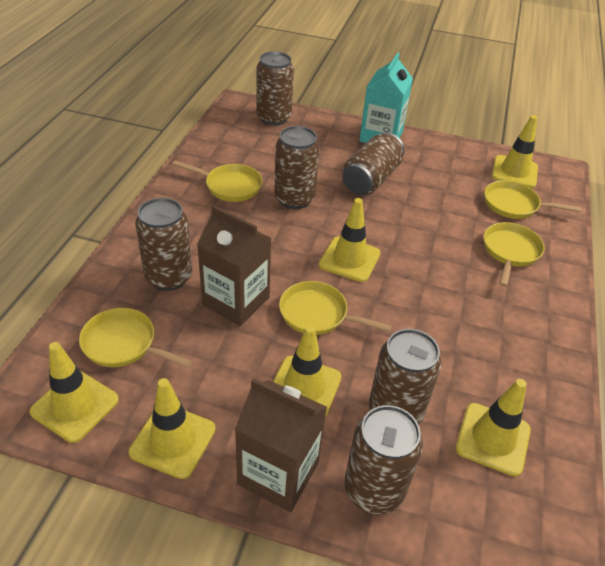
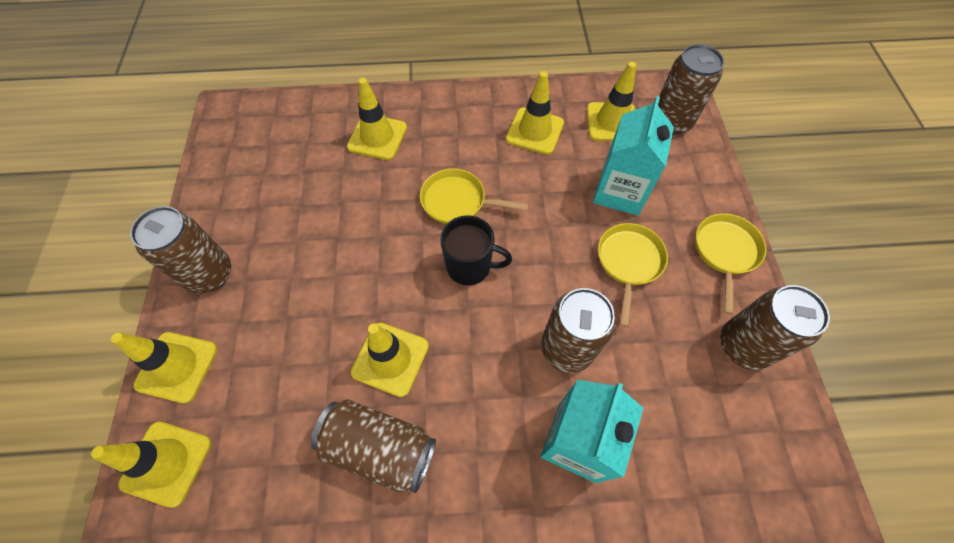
black mug: none = 0 -> [440,215,512,285] = 1
brown can: [135,198,192,291] [256,51,294,126] [274,126,320,209] [342,132,405,195] [344,405,423,515] [369,329,441,425] = 6 -> [130,206,231,294] [311,399,436,493] [541,288,616,373] [658,44,724,135] [720,285,830,370] = 5
brown carton: [197,205,271,326] [235,378,327,512] = 2 -> none = 0
turquoise carton: [359,52,413,143] = 1 -> [541,380,644,483] [593,96,674,215] = 2
yellow pan: [79,308,192,368] [172,161,262,202] [279,281,392,335] [484,180,581,219] [484,222,545,287] = 5 -> [420,168,529,224] [598,223,668,327] [695,213,767,315] = 3

